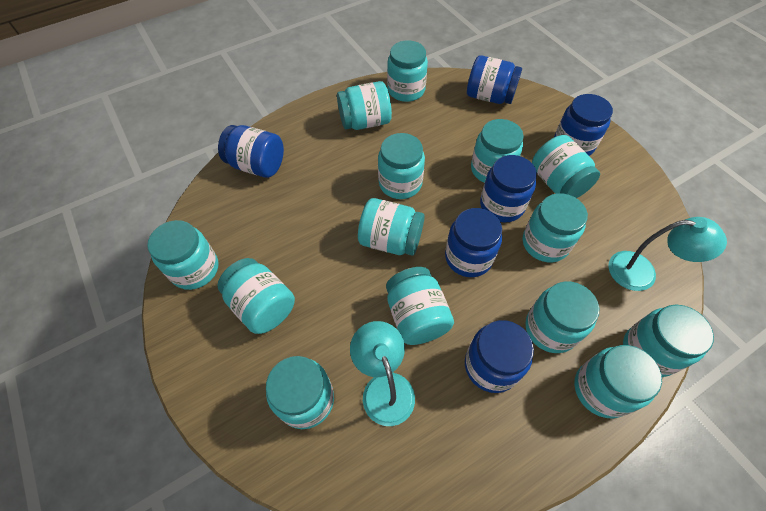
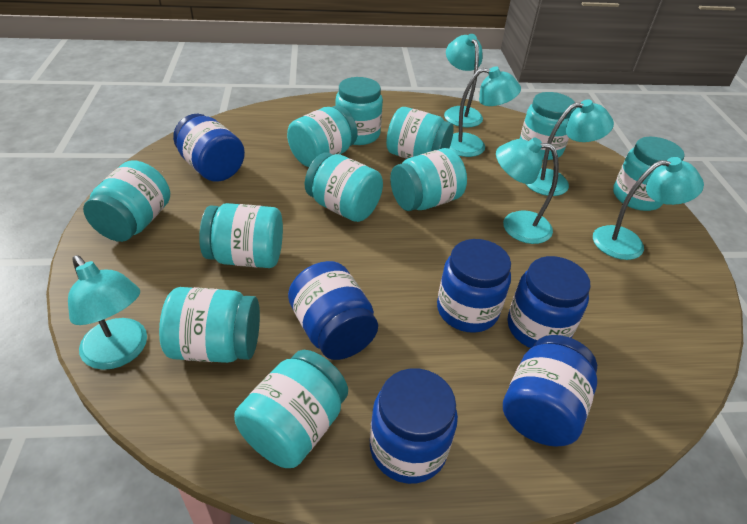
turquoise jar: [147,220,218,290] [217,258,295,334] [266,356,334,429] [337,81,392,130] [358,198,425,256] [378,133,425,199] [386,267,454,345] [387,40,428,102] [471,119,524,183] [523,193,588,262] [526,282,599,353] [532,135,600,198] [574,345,662,418] [623,305,714,377] = 14 -> [83,160,170,242] [159,287,260,363] [199,203,283,268] [234,350,348,468] [287,105,358,167] [305,152,383,222] [336,77,383,145] [386,107,454,159] [390,148,467,211] [520,92,576,160] [613,137,685,211] = 11
turquoise lamp: [350,321,415,426] [608,217,727,291] = 2 -> [68,255,147,370] [444,34,483,127] [449,66,521,157] [496,137,559,244] [526,99,614,196] [593,157,704,260] = 6

